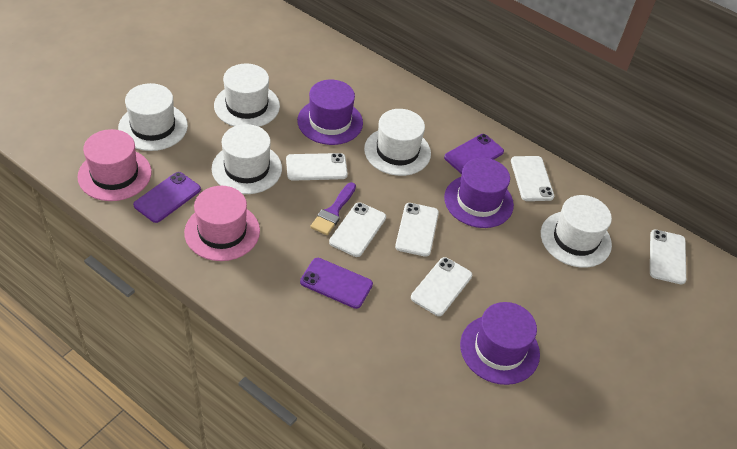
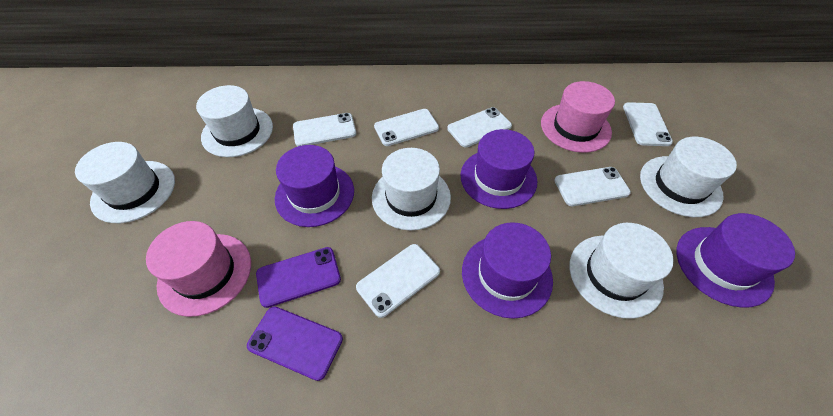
purple brush: [310,182,356,235] = 1 -> none = 0
purple hat: [297,80,363,145] [444,158,514,228] [460,302,540,385] = 3 -> [275,145,354,227] [460,129,537,209] [462,222,553,319] [676,213,795,307] = 4
purple phone: [133,172,201,223] [300,258,373,309] [444,134,504,174] = 3 -> [247,306,343,381] [256,247,341,308] = 2

